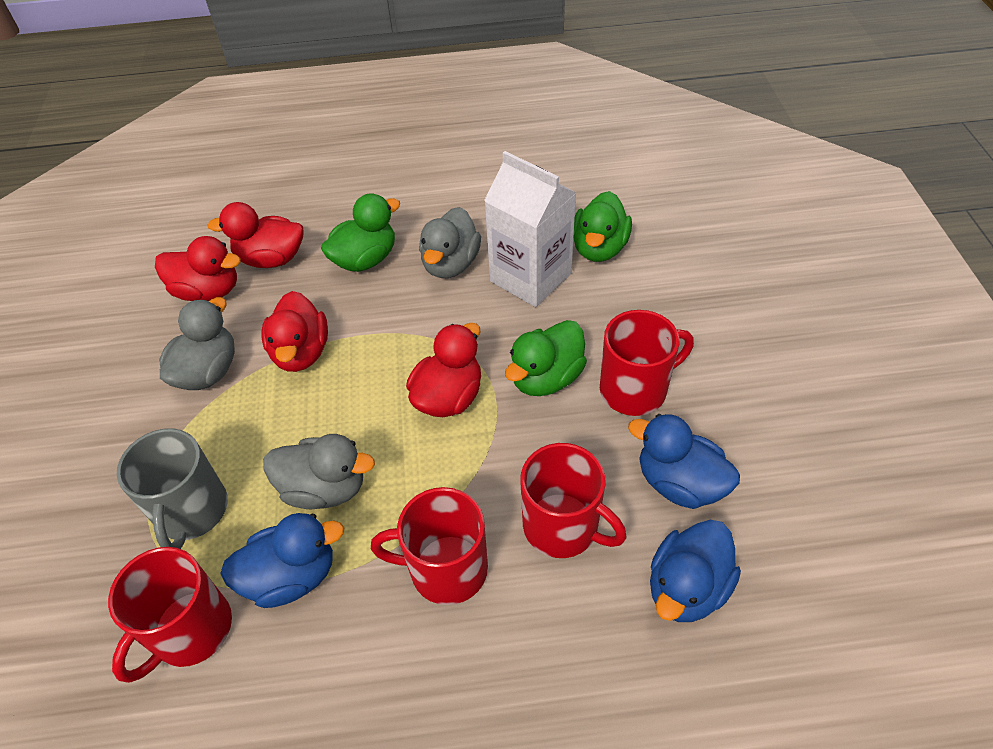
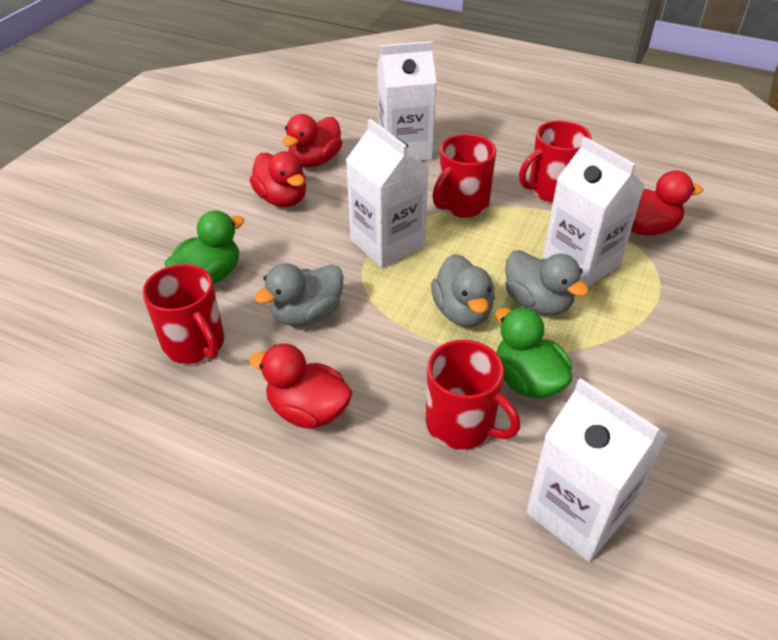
blue duck: [220,513,344,608] [628,414,740,509] [650,520,741,622] = 3 -> none = 0
green duck: [321,194,401,272] [505,320,587,396] [574,191,632,262] = 3 -> [165,210,245,284] [496,307,572,398] = 2
grey mug: [117,428,228,549] = 1 -> none = 0
white carton: [484,151,577,307] = 1 -> [346,119,428,268] [377,41,437,161] [526,378,667,562] [542,137,645,287] = 4

